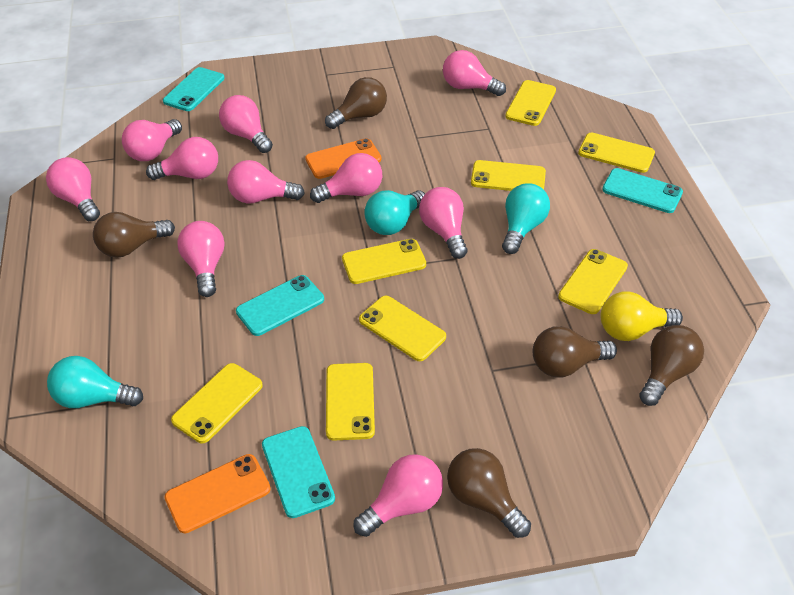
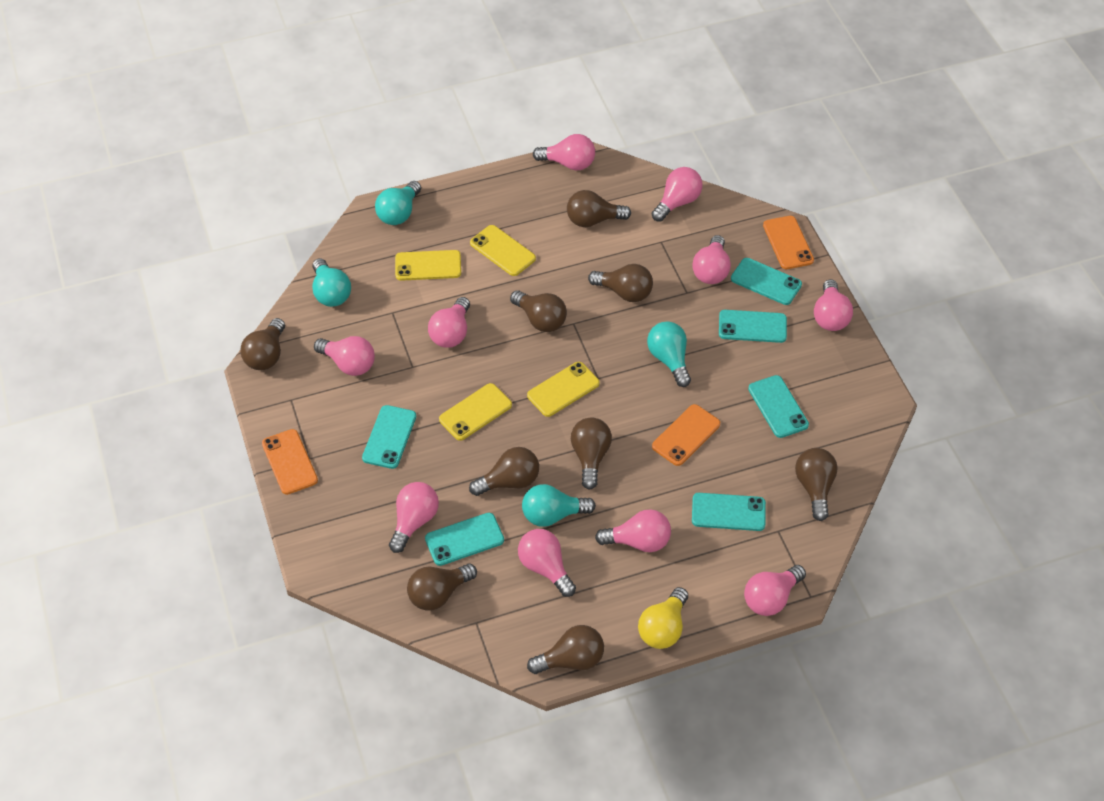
brown light bulb: [93,212,175,258] [325,77,387,129] [447,448,531,538] [533,326,617,378] [639,325,704,406] = 5 -> [240,318,285,370] [407,563,477,611] [469,447,539,496] [510,290,567,332] [527,625,604,674] [567,190,631,227] [571,417,612,490] [588,264,653,302] [795,448,838,521] = 9
orange phone: [165,454,271,533] [305,138,381,179] = 2 -> [262,429,318,495] [652,404,720,466] [763,216,814,269] = 3
turquoise light bulb: [47,356,143,408] [364,190,425,235] [502,183,550,254] = 3 -> [312,258,351,307] [375,181,421,225] [522,484,596,527] [647,321,691,387] = 4
turquoise phone: [163,67,224,111] [236,275,324,336] [262,426,335,518] [602,168,683,213] = 4 -> [362,405,416,469] [425,513,504,566] [692,493,766,531] [719,310,787,343] [731,258,802,305] [748,375,809,438] = 6
yellow phone: [171,363,263,443] [326,363,375,440] [342,239,426,284] [359,296,446,361] [471,160,546,191] [505,80,556,126] [558,249,628,314] [578,132,655,173] = 8 -> [395,250,461,281] [439,383,512,441] [470,225,536,276] [527,362,600,417] = 4

